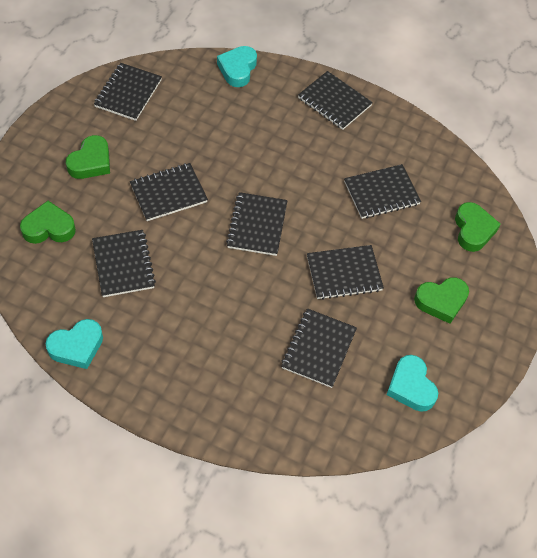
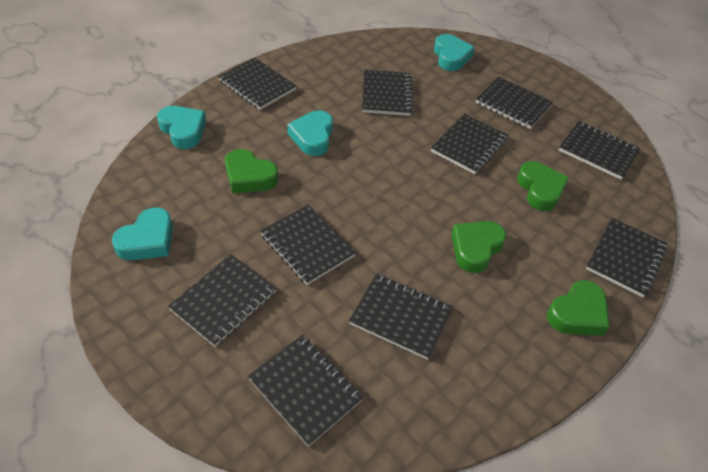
black notebook: [92,230,156,297] [94,63,162,121] [130,163,208,221] [226,192,288,256] [282,308,357,388] [298,71,373,130] [307,245,384,300] [344,164,421,219] = 8 -> [168,254,276,347] [218,58,296,110] [248,335,363,447] [261,205,356,285] [349,274,453,360] [362,70,413,116] [431,114,508,174] [475,77,553,129] [559,121,641,180] [586,218,667,297] = 10
turquoise heart: [45,319,103,369] [217,46,257,87] [386,355,438,412] = 3 -> [112,207,173,260] [157,106,206,149] [287,110,333,156] [434,34,475,71] = 4

